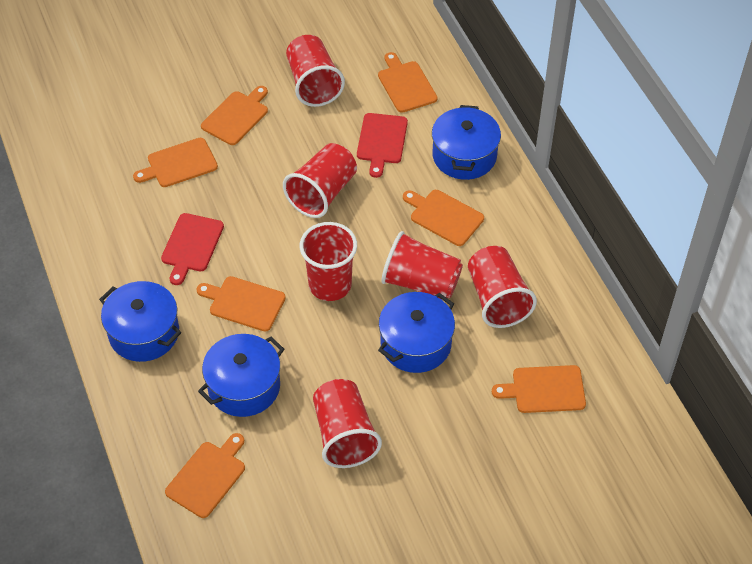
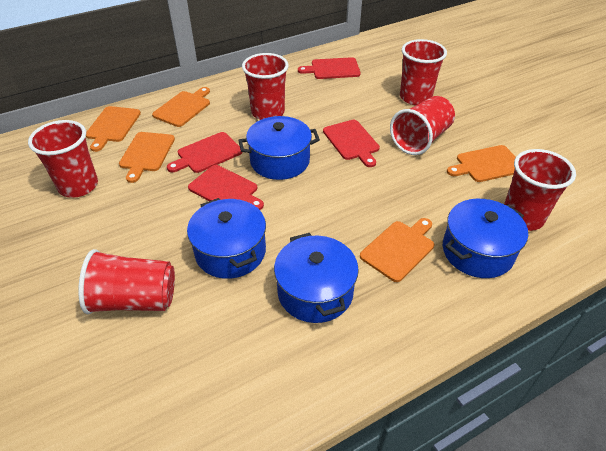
orange cutting board: [133,138,218,187] [165,433,245,518] [196,276,286,332] [201,86,268,145] [378,52,438,113] [403,190,484,246] [492,365,586,413] = 7 -> [86,106,141,152] [119,132,175,183] [152,87,210,127] [360,218,434,282] [447,145,516,182] = 5
red cutting board: [161,213,224,285] [357,113,408,178] = 2 -> [167,132,243,173] [188,165,264,210] [298,57,361,79] [323,120,380,167] = 4

